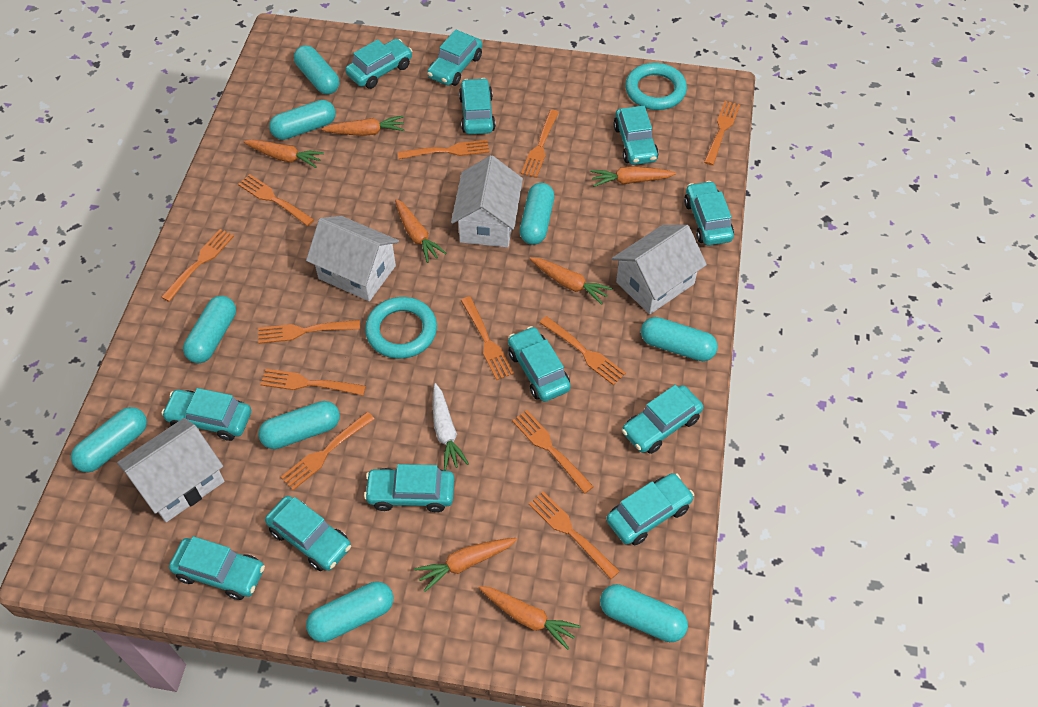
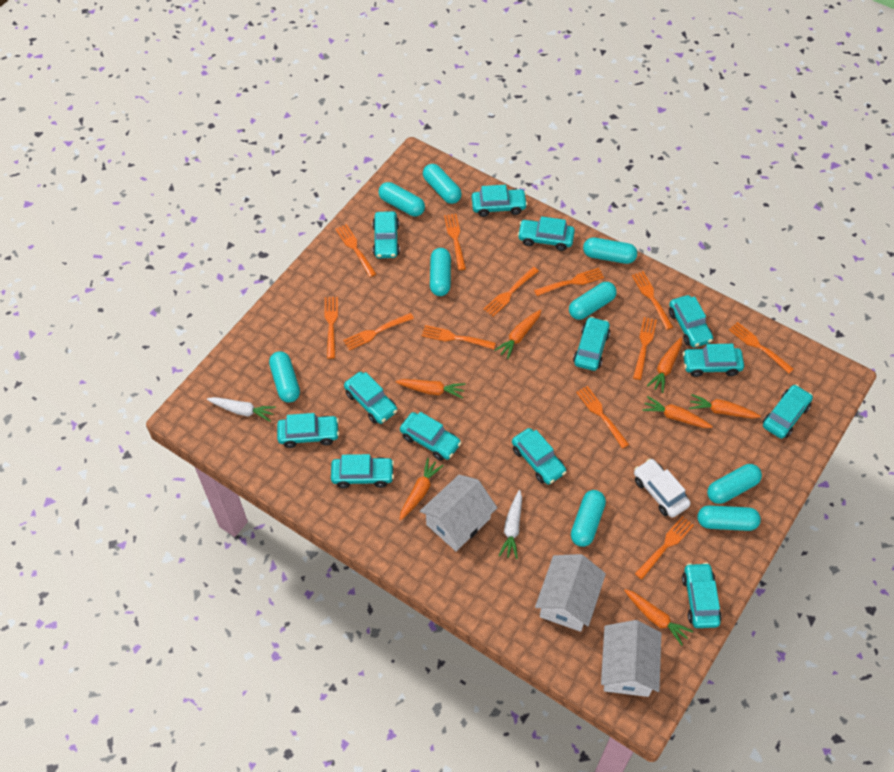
turquoise car: [161,388,251,441] [169,536,265,600] [265,496,351,571] [345,39,412,89] [364,464,454,512] [427,30,482,86] [459,78,496,134] [508,326,571,402] [606,473,694,545] [614,106,659,165] [622,385,703,454] [684,181,734,245] = 12 -> [277,413,339,448] [331,454,394,488] [344,372,397,424] [372,211,400,258] [400,412,461,461] [472,185,528,217] [512,428,567,485] [517,216,575,251] [573,316,610,371] [669,295,713,348] [682,562,722,628] [683,344,744,377] [763,384,813,439] = 13
turquoise ring: [365,297,437,359] [625,63,687,110] = 2 -> none = 0
white car: none = 0 -> [634,458,691,518] = 1
white carrot: [433,383,469,471] = 1 -> [207,397,276,422] [499,490,522,559] = 2
white house: [117,418,225,522] [306,216,399,301] [451,155,523,248] [612,225,707,314] = 4 -> [420,474,497,551] [535,554,606,632] [601,620,662,697] = 3

